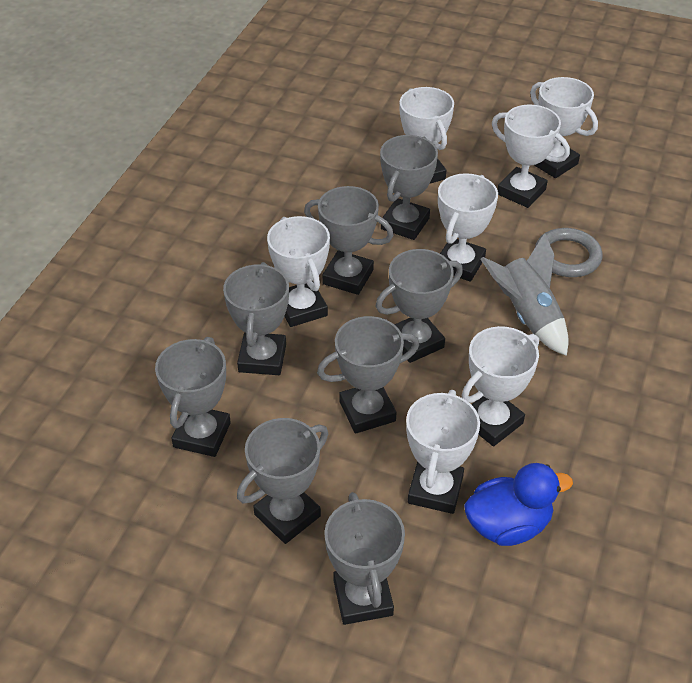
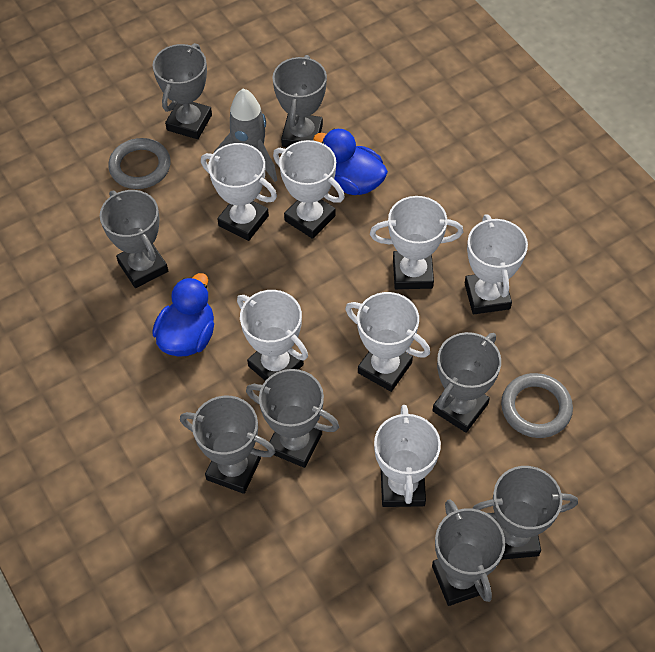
blue duck: [464,463,573,546] = 1 -> [152,273,214,357] [313,129,388,195] = 2
grey ring: [535,228,603,277] = 1 -> [108,138,171,189] [501,373,573,438] = 2

